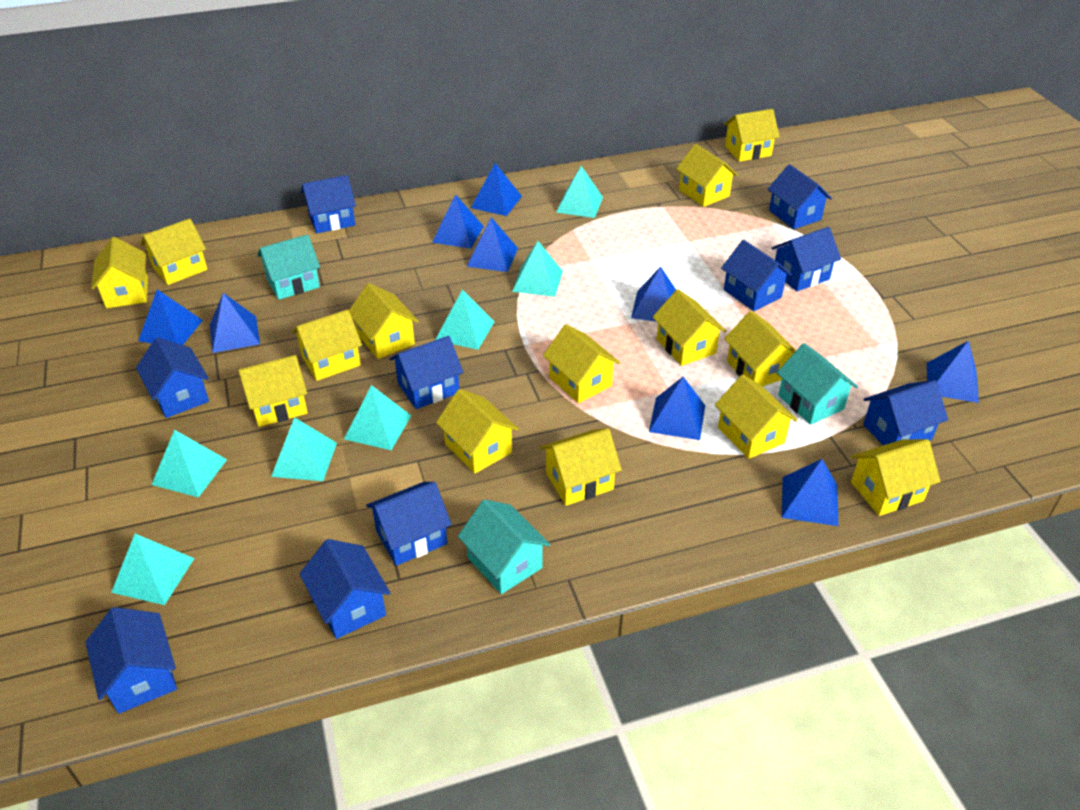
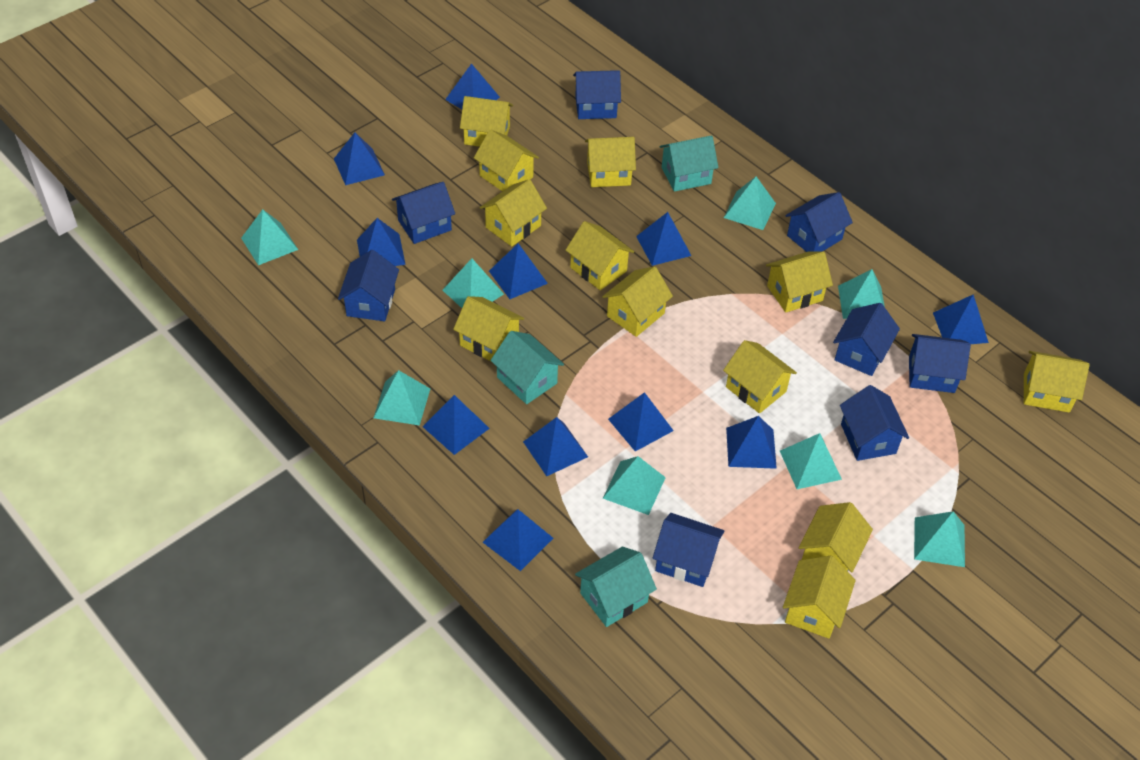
blue house: [85,607,177,714] [136,337,209,418] [300,539,390,639] [301,175,356,233] [366,482,452,566] [390,336,464,409] [721,240,792,311] [768,164,832,229] [771,227,841,292] [863,380,948,445] = 10 -> [338,250,399,321] [392,182,455,244] [573,70,621,119] [653,513,725,587] [785,192,853,252] [833,303,900,376] [840,385,909,461] [909,334,971,393] = 8
blue pyramid: [138,289,203,345] [210,293,260,353] [432,194,484,249] [467,217,518,272] [471,163,522,216] [631,266,676,322] [649,377,705,440] [782,459,839,526] [927,341,979,403] = 9 -> [334,132,385,185] [357,218,406,266] [423,395,490,455] [445,63,500,109] [483,509,553,571] [489,243,548,299] [523,417,588,476] [608,392,674,451] [636,212,691,266] [726,416,777,469] [933,294,989,344] = 11
turquoise pyramid: [111,534,195,605] [152,430,227,498] [271,417,337,481] [344,385,411,450] [435,289,494,350] [512,241,563,297] [556,166,603,218] = 7 -> [241,209,298,265] [374,370,430,425] [443,258,504,308] [603,456,666,515] [724,177,776,230] [780,433,842,489] [838,269,885,319] [914,511,965,567] = 8
yellow house: [91,237,148,308] [141,218,207,285] [238,355,308,427] [292,309,362,381] [349,283,419,359] [436,389,518,474] [540,428,622,506] [543,324,620,403] [653,289,726,366] [676,144,738,207] [715,374,798,459] [724,109,780,162] [724,311,796,386] [851,439,941,516] = 14 -> [453,296,524,361] [460,96,513,147] [474,130,539,192] [480,179,547,247] [566,221,634,290] [585,137,636,187] [602,266,673,337] [723,340,797,413] [766,251,833,313] [783,556,856,638] [799,502,873,573] [1024,351,1090,412] = 12

